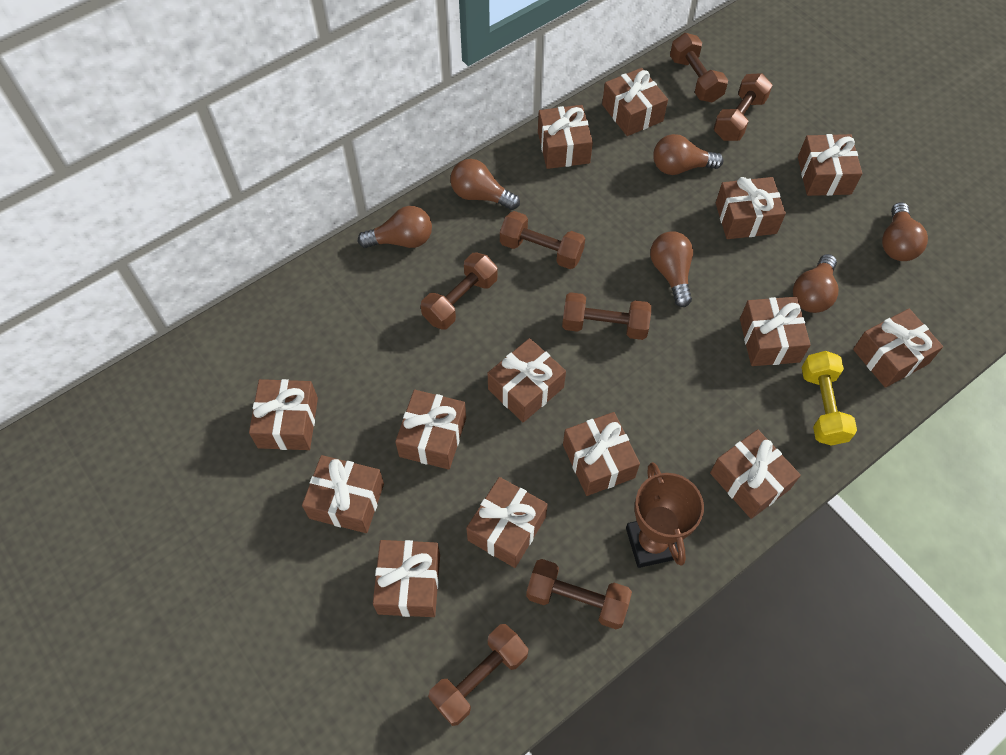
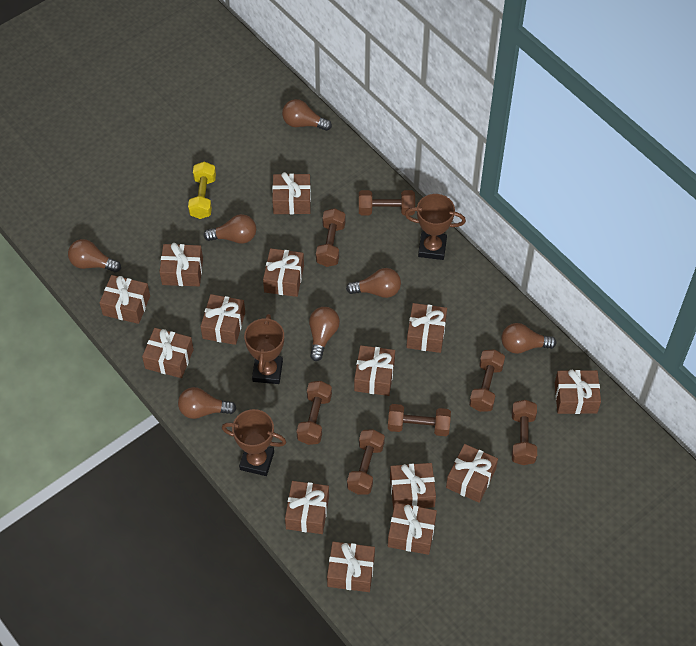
brown light bulb: [358,206,432,248] [450,159,520,210] [650,231,693,307] [653,134,724,175] [793,254,838,313] [882,202,928,261] = 6 -> [68,239,121,272] [178,387,236,419] [204,214,256,244] [282,99,332,131] [309,307,340,361] [346,268,401,298] [501,323,556,354] = 7
brown trophy: [626,462,704,568] = 1 -> [222,409,286,476] [244,314,284,384] [405,194,466,260] = 3

